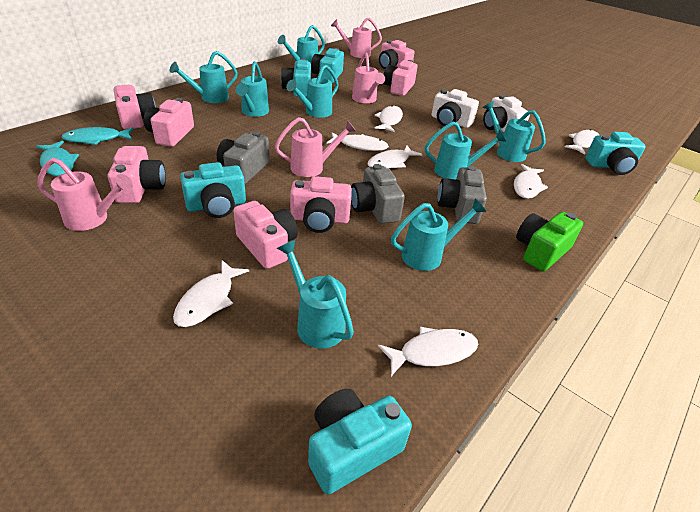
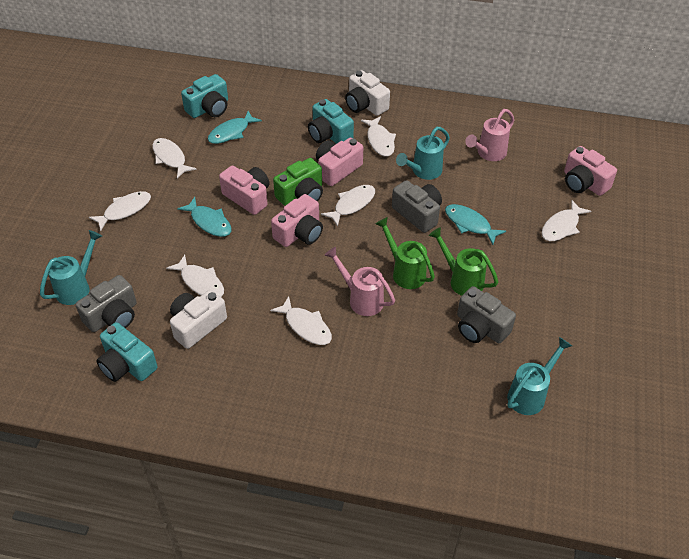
green watering can: none = 0 -> [375,217,435,289] [429,227,498,296] = 2
pink camera: [108,146,166,203] [114,85,156,130] [144,98,194,147] [233,201,298,269] [290,176,352,233] [379,40,415,69] [383,60,418,96] = 7 -> [219,166,269,215] [271,194,323,247] [316,138,363,186] [564,146,617,196] = 4
pink watering can: [37,158,133,231] [275,117,356,177] [331,18,382,58] [352,53,385,103] = 4 -> [324,247,395,316] [465,109,514,161] = 2
turquoise camera: [180,162,246,218] [281,59,311,97] [308,389,412,495] [311,48,344,83] [585,132,646,175] = 5 -> [96,322,158,382] [181,74,228,118] [308,99,354,144] = 3
turquoise fish: [36,141,79,176] [61,127,133,145] = 2 -> [177,197,232,237] [208,111,262,144] [445,204,506,245] = 3
turquoise watering can: [170,51,238,103] [236,61,269,117] [277,240,354,349] [278,25,325,63] [286,64,339,118] [391,199,486,271] [425,122,506,180] [483,101,546,162] = 8 -> [40,230,102,305] [396,127,450,180] [507,337,572,415] = 3

